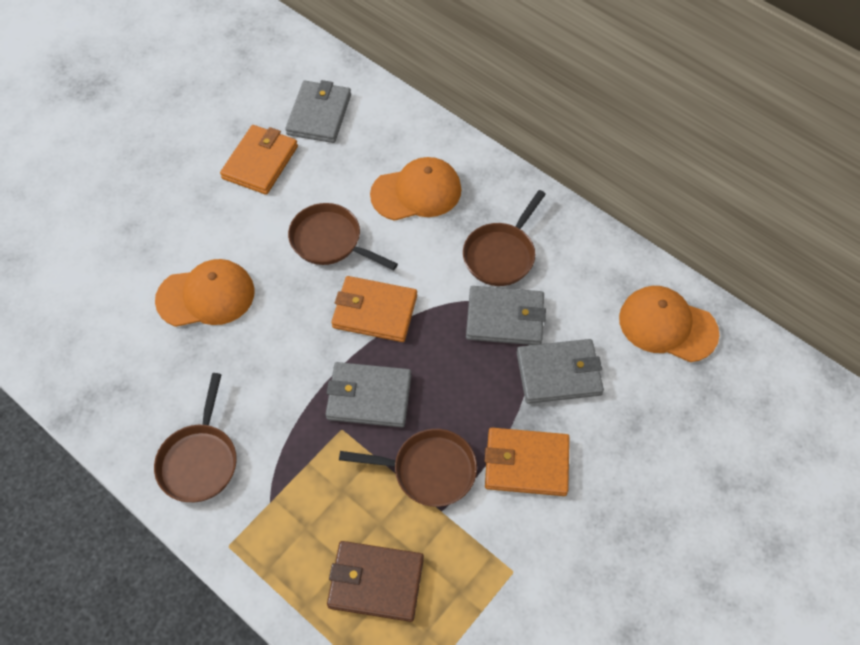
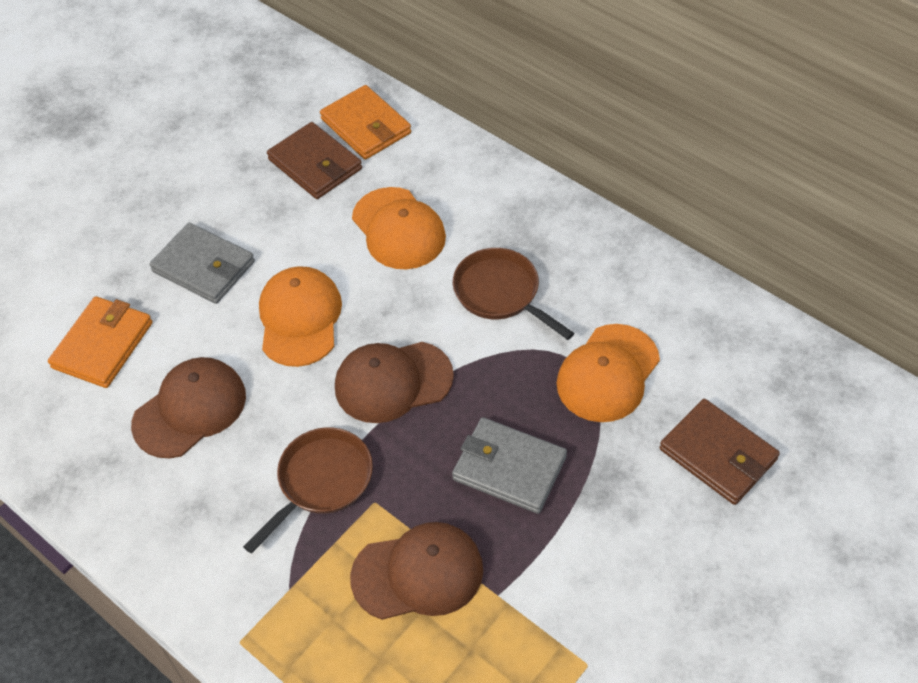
brown cap: none = 0 -> [131,357,246,458] [335,342,454,423] [350,522,483,620] = 3
brown pan: [154,373,237,502] [288,203,398,270] [339,429,477,507] [463,190,546,286] = 4 -> [243,427,373,554] [453,248,574,340] = 2
brown wallet: [327,541,424,622] = 1 -> [267,122,362,199] [659,399,780,505] = 2
grey wallet: [285,80,351,143] [326,362,411,428] [466,286,546,345] [517,339,604,404] = 4 -> [149,223,255,304] [452,417,567,514] = 2
orange wallet: [220,125,298,195] [331,276,417,342] [485,428,570,496] = 3 -> [48,296,152,388] [320,85,411,160] = 2

